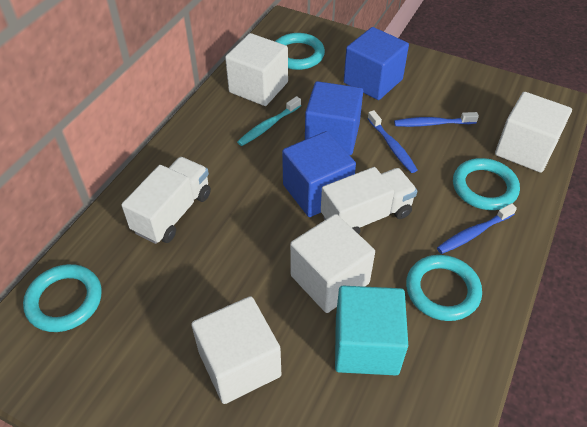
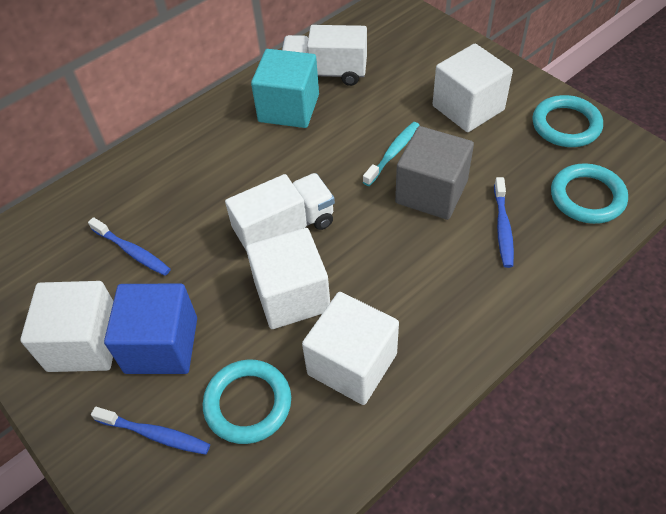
blue cube: [282,131,356,217] [305,81,363,155] [344,27,409,100] = 3 -> [104,283,197,374] = 1
grey cube: none = 0 -> [395,126,474,220] = 1
turquoise ring: [23,264,102,332] [275,33,325,70] [406,255,482,321] [453,158,520,210] = 4 -> [203,360,291,444] [532,95,603,147] [551,163,628,224] = 3

